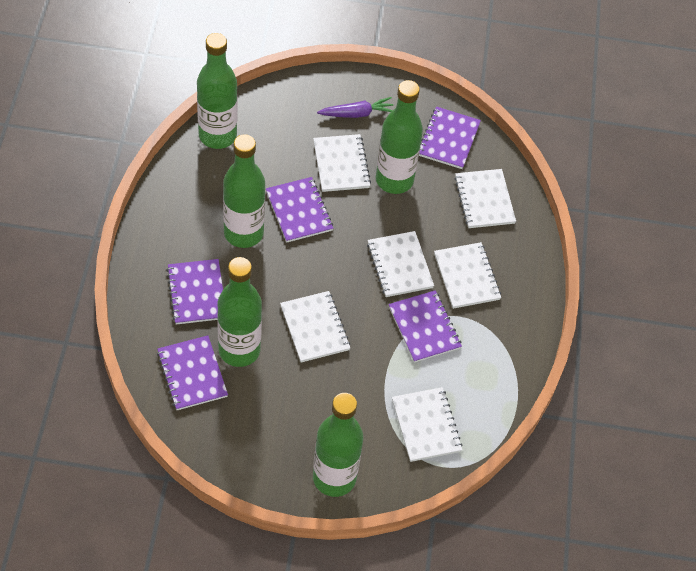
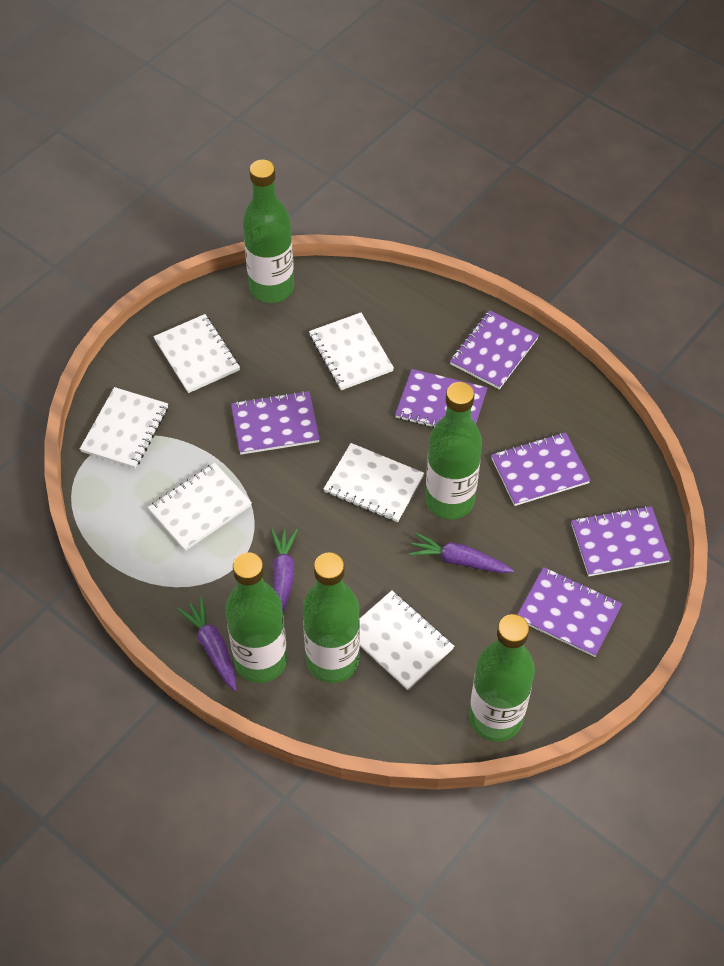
purple carrot: [317,97,393,118] = 1 -> [177,597,237,691] [271,529,298,614] [409,533,514,573] = 3
purple notebook: [157,335,228,410] [167,259,223,325] [266,177,333,242] [389,290,462,363] [419,107,481,169] = 5 -> [231,391,320,455] [395,369,487,428] [450,310,539,389] [491,432,591,506] [517,567,622,657] [571,506,671,576] = 6

